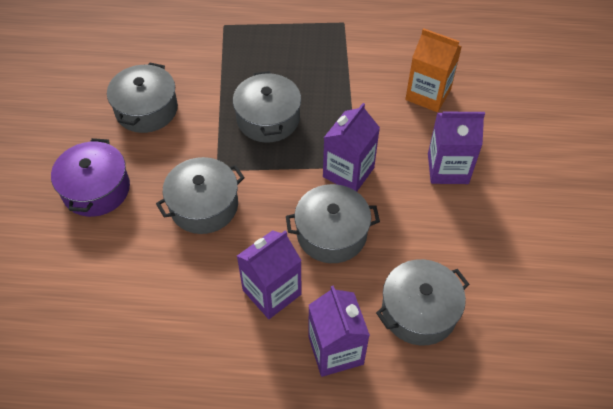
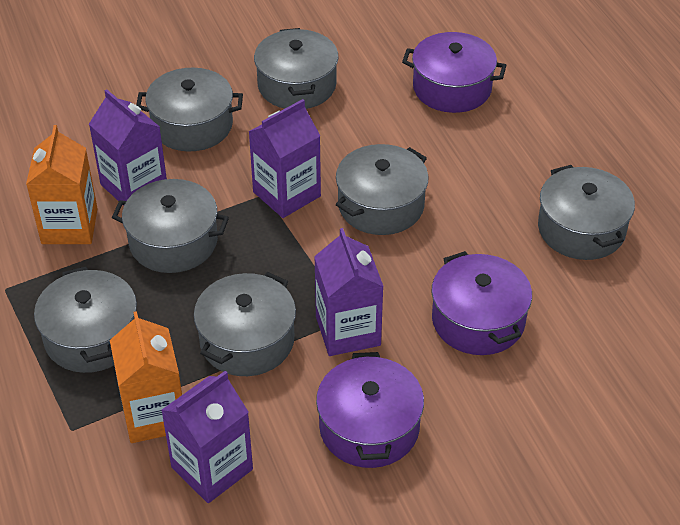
grey pot: [107,63,178,133] [156,157,245,234] [233,71,301,143] [286,184,380,263] [376,259,469,345] = 5 -> [34,266,137,373] [112,179,229,273] [136,68,243,152] [194,272,296,376] [254,28,339,109] [336,144,428,235] [538,165,635,260] = 7
orange carton: [405,28,462,112] = 1 -> [26,125,98,244] [110,311,182,443] = 2
purple pot: [51,138,130,217] = 1 -> [316,352,424,468] [402,32,507,113] [431,251,532,355] = 3

